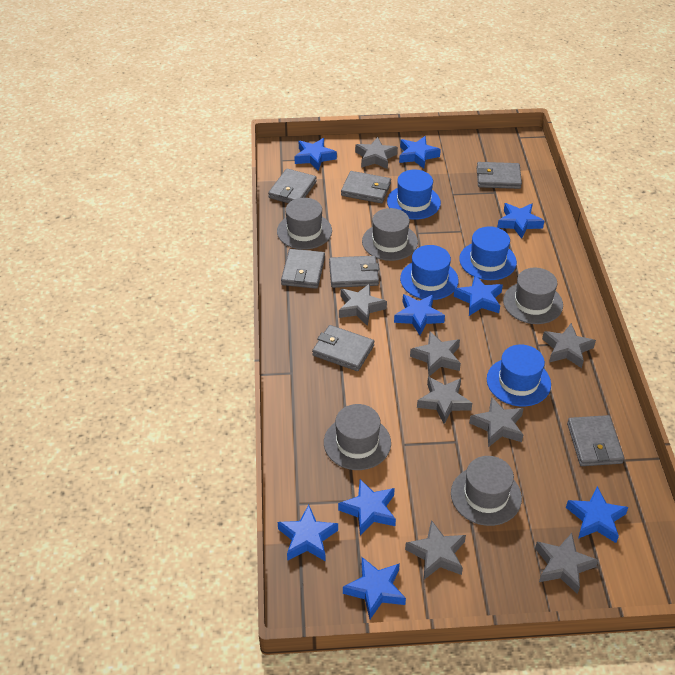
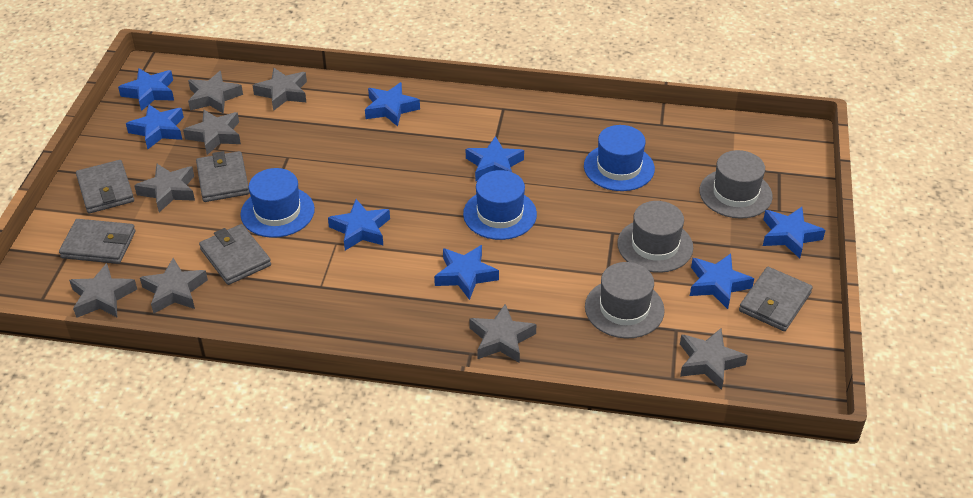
blue hat: [387,170,441,220] [400,245,459,300] [459,226,517,280] [487,345,551,406] = 4 -> [241,168,315,238] [463,170,537,240] [584,125,655,191] = 3
blue star: [278,505,338,561] [294,138,337,171] [338,479,396,536] [343,557,406,619] [394,294,445,335] [399,136,441,169] [454,275,503,316] [497,203,544,239] [566,486,629,543] = 9 -> [118,68,174,111] [126,104,184,149] [328,199,390,250] [365,82,420,126] [434,245,499,300] [466,136,524,182] [690,254,754,309] [763,207,825,258] = 8
grey hat: [277,198,332,250] [324,404,391,470] [362,208,418,261] [451,456,522,526] [503,268,563,324] = 5 -> [585,262,665,338] [617,201,693,273] [699,150,773,218] = 3
grey wallet: [268,168,317,203] [281,249,325,289] [312,325,374,371] [329,256,379,288] [341,171,391,203] [477,162,522,189] [567,415,624,466] = 7 -> [59,219,136,264] [76,160,134,213] [196,151,250,202] [199,224,271,285] [739,267,813,331] = 5

